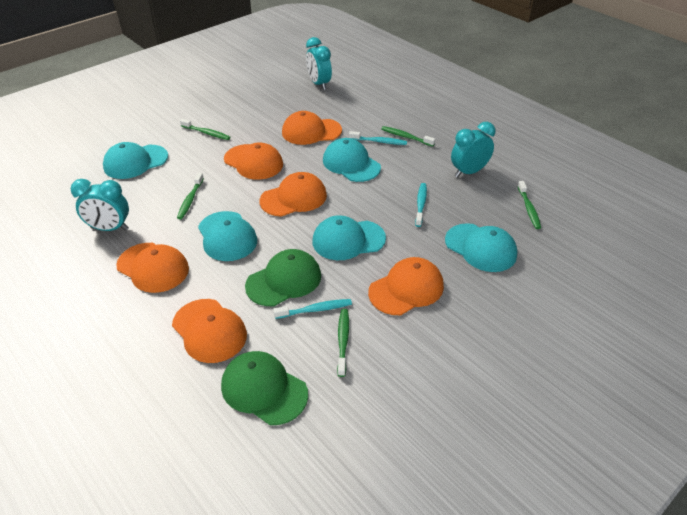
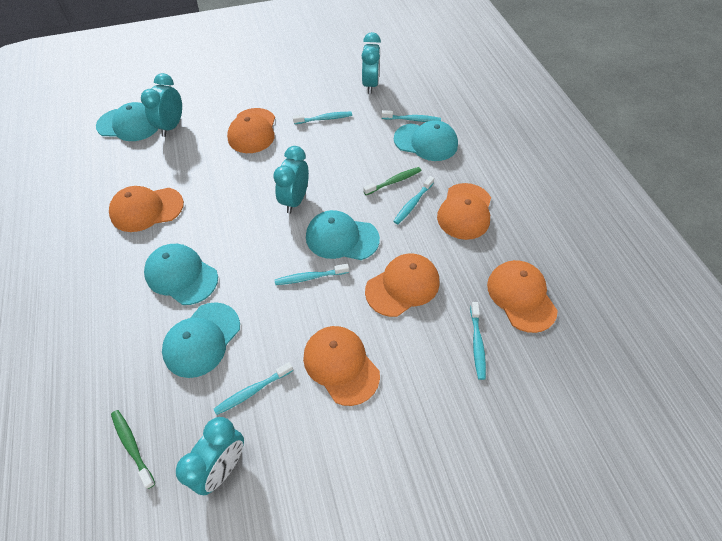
green cap: [221,351,308,425] [245,249,321,306] = 2 -> none = 0
green toothbrush: [177,173,204,220] [180,119,230,140] [337,309,349,377] [381,126,435,147] [518,181,541,229] = 5 -> [111,410,155,489] [363,167,421,195] = 2
turquoise clock: [71,179,129,231] [306,37,332,90] [451,122,496,178] = 3 -> [141,73,182,137] [176,417,244,495] [273,146,309,214] [362,32,381,94] = 4
turquoise toothbrush: [273,299,352,319] [349,131,407,145] [415,183,427,227] = 3 -> [214,362,293,415] [275,264,349,285] [293,112,352,124] [381,110,441,122] [393,176,434,224] [470,302,486,380] = 6

